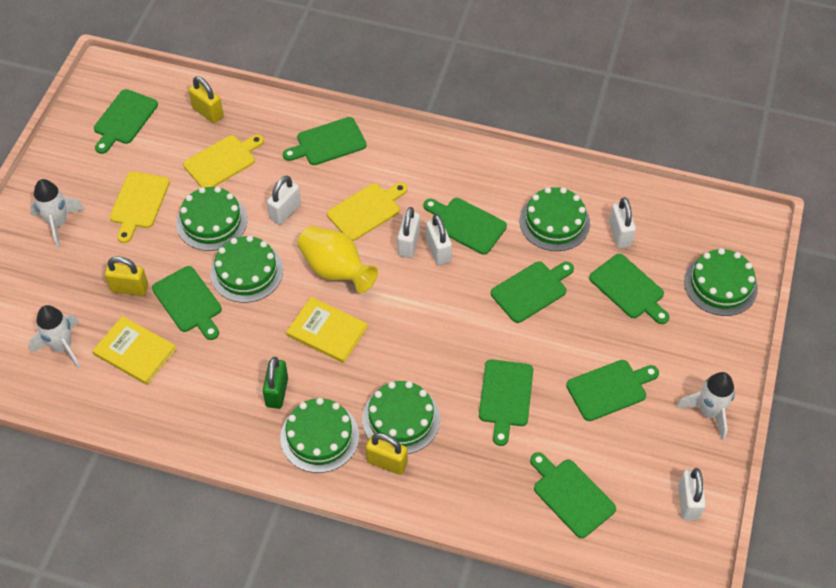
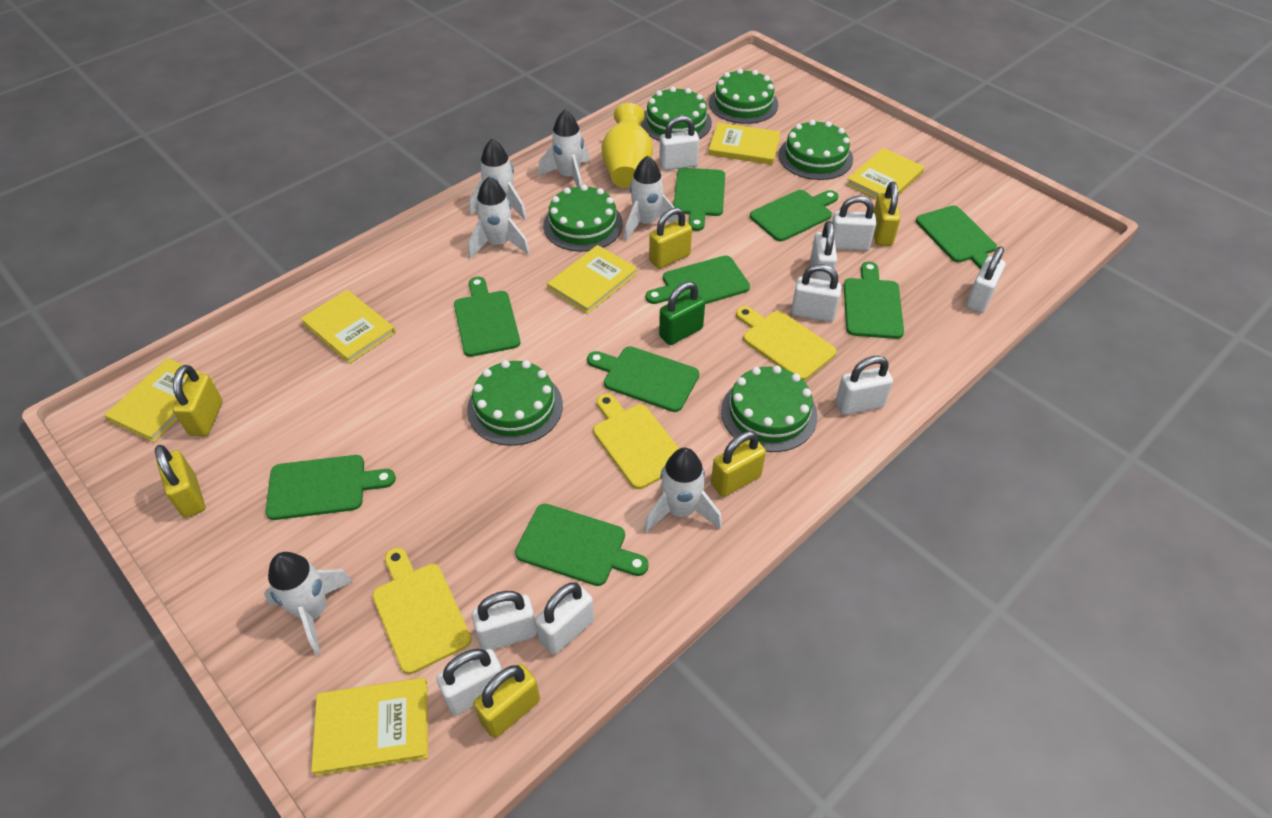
white padlock: [267,176,301,225] [397,207,420,258] [426,214,452,265] [609,197,636,248] [678,468,706,520] = 5 -> [436,649,502,715] [472,591,537,650] [535,582,594,655] [659,115,699,171] [791,264,842,322] [810,221,837,281] [832,196,876,251] [835,356,893,415] [966,246,1005,313] = 9
white rocket: [29,305,81,369] [30,179,85,248] [676,372,735,441] = 3 -> [264,552,354,655] [468,176,530,258] [469,139,527,220] [538,110,590,187] [624,156,679,241] [643,448,722,533] = 6
yellow book: [93,316,176,385] [286,297,368,363] = 2 -> [104,358,215,442] [301,290,396,364] [311,677,428,776] [547,245,637,314] [708,123,781,165] [846,148,924,199] = 6
yellow padlock: [105,256,148,296] [188,76,223,123] [366,433,408,475] = 3 -> [155,445,205,518] [173,365,223,436] [473,664,540,738] [649,207,692,269] [711,431,766,497] [873,182,901,246] = 6

